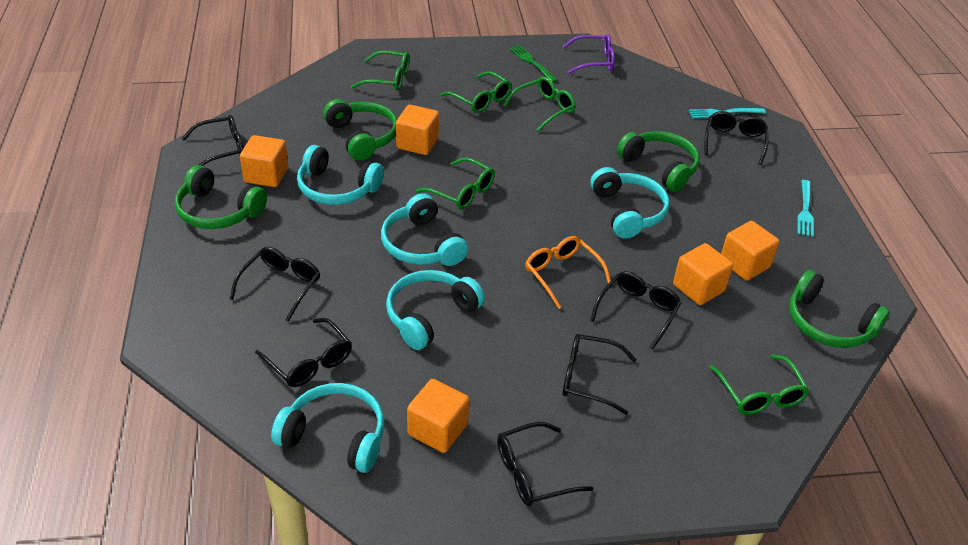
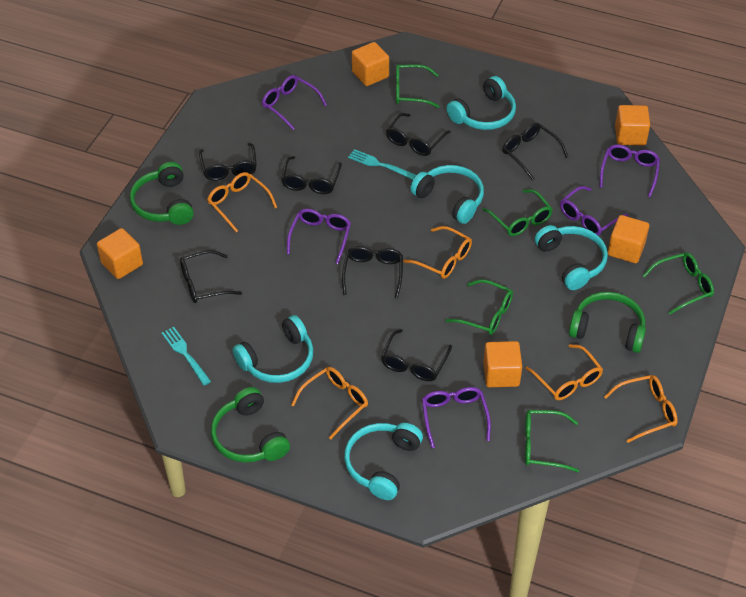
green fork: [509,45,558,82] = 1 -> none = 0
green headphones: [175,165,267,229] [323,99,397,160] [617,131,700,192] [789,270,890,348] = 4 -> [130,162,194,225] [211,387,290,463] [569,292,646,353] = 3
orange glasses: [525,236,611,309] = 1 -> [207,172,277,232] [291,367,368,439] [403,226,472,279] [525,344,603,400] [604,375,678,443] = 5
purple glasses: [563,34,615,74] = 1 -> [262,75,327,130] [287,209,351,264] [422,387,491,448] [560,186,629,236] [600,144,660,197] = 5

